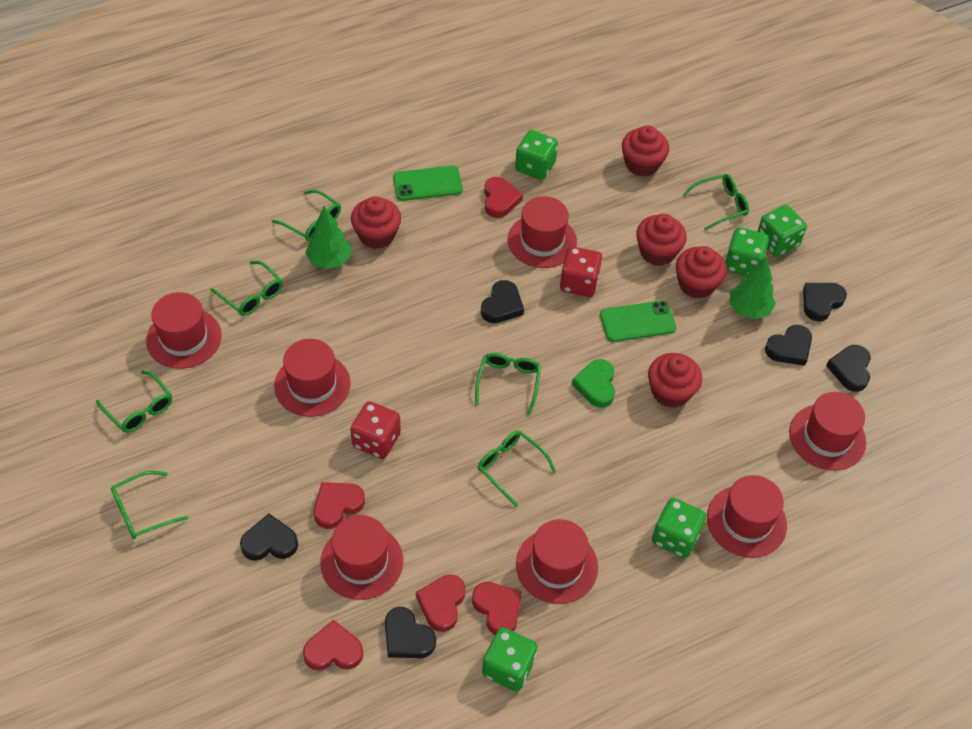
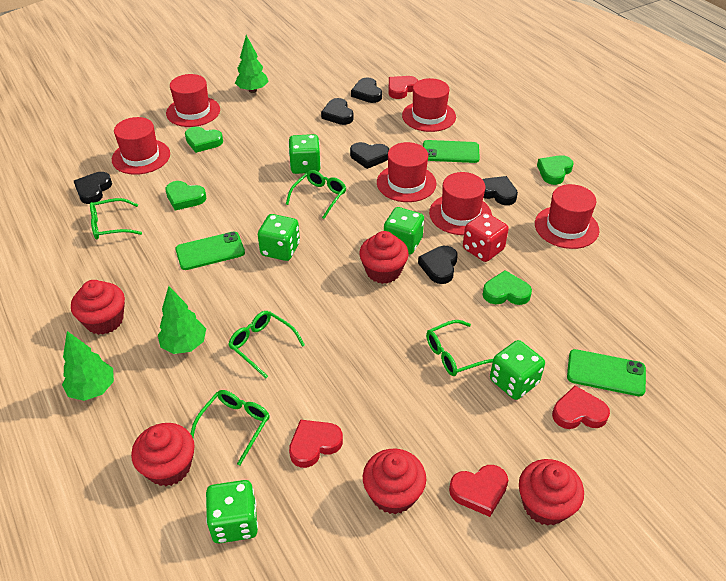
green glasses: [96,370,172,433] [111,471,188,539] [210,261,283,316] [272,189,341,241] [475,353,541,415] [478,430,556,507] [683,174,749,231] = 7 -> [90,198,142,239] [191,390,270,466] [228,311,305,378] [286,170,346,219] [426,320,493,376] = 5
green heart: [572,359,615,408] = 1 -> [165,181,207,211] [185,127,223,153] [483,270,532,305] [537,155,574,185] = 4
green phone: [393,166,463,201] [600,301,676,342] = 2 -> [175,232,245,270] [423,140,480,163] [567,349,646,396] = 3
green tree: [305,206,351,269] [730,257,776,319] = 2 -> [62,331,114,401] [158,286,206,354] [235,35,269,93] = 3
red dice: [350,401,401,459] [560,246,603,297] = 2 -> [463,212,509,262] = 1
red hat: [146,292,222,369] [274,339,351,417] [320,515,403,600] [508,196,577,268] [516,519,598,604] [707,475,787,558] [789,392,866,471] = 7 -> [112,117,170,175] [166,74,220,127] [377,142,437,202] [402,78,456,132] [429,172,492,235] [535,184,599,249] = 6
red heart: [303,620,363,671] [314,482,365,529] [416,575,466,632] [472,582,522,635] [484,177,523,218] = 5 -> [289,420,343,468] [389,76,418,99] [449,465,508,517] [552,386,610,429] = 4

